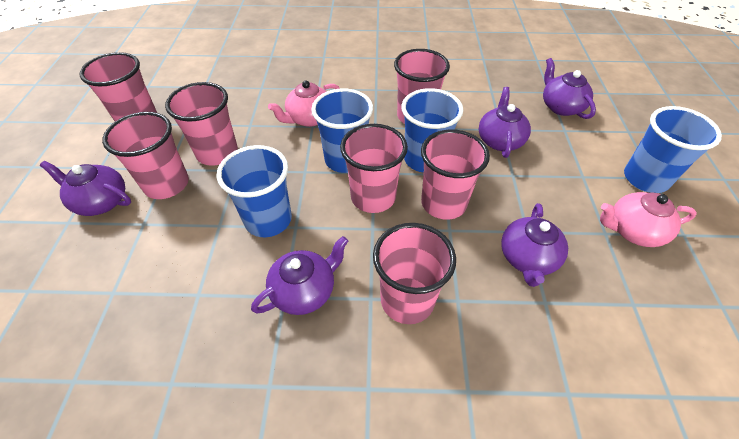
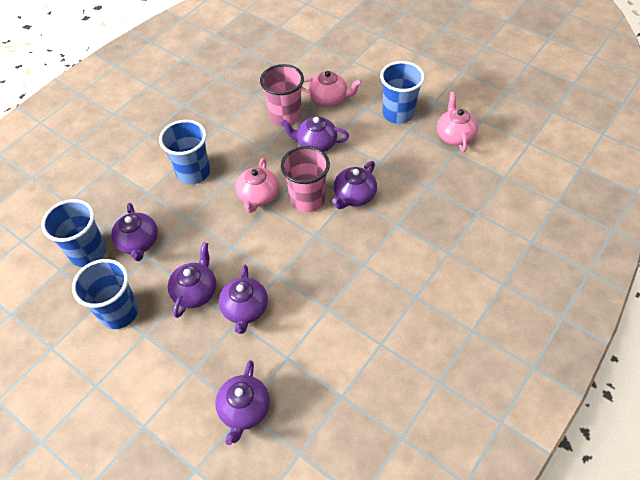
pink cup: [79,52,157,121] [102,112,189,199] [165,82,238,166] [340,124,408,213] [373,223,456,324] [394,49,450,124] [421,129,490,220] = 7 -> [260,64,304,127] [281,146,330,212] = 2
pink teapot: [268,81,340,127] [600,192,697,247] = 2 -> [235,158,279,213] [301,71,362,106] [437,92,478,152] = 3
purple teapot: [40,161,131,216] [251,236,348,315] [479,87,531,158] [501,203,568,287] [543,58,596,119] = 5 -> [111,203,158,261] [168,242,216,318] [215,360,270,445] [219,265,268,334] [281,116,349,152] [332,161,377,209] = 6

